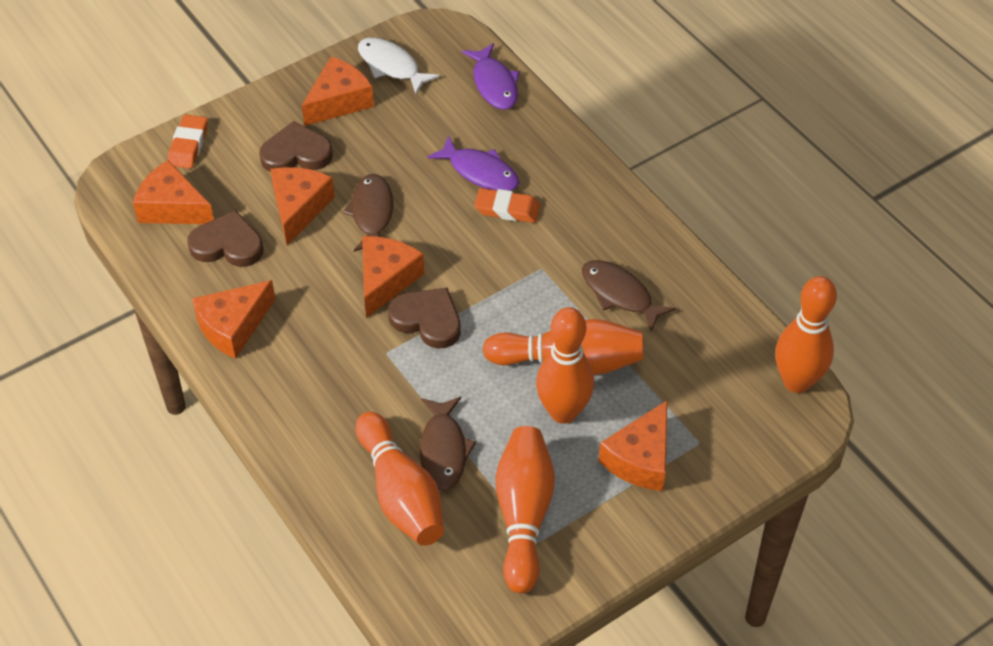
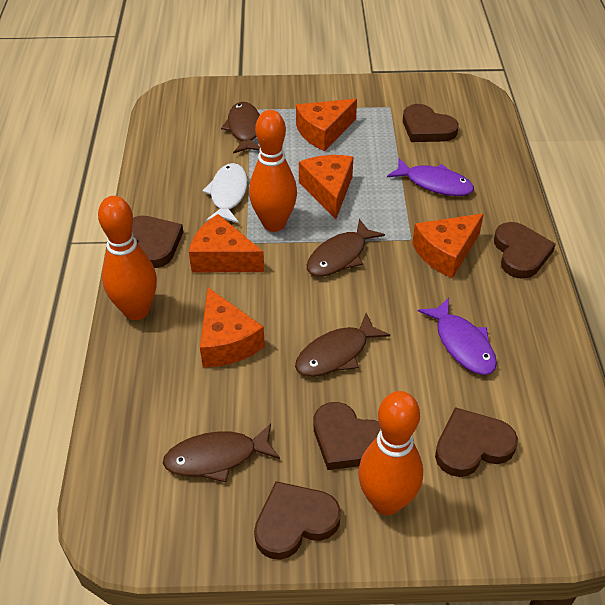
brown fish: [343,174,393,252] [420,397,476,490] [582,260,676,332] = 3 -> [163,423,280,482] [221,102,260,154] [295,313,390,377] [307,219,385,276] = 4
brown heart: [187,210,264,267] [259,121,333,172] [388,288,461,349] = 3 -> [132,216,183,268] [254,481,341,560] [314,402,381,470] [403,104,458,142] [435,407,518,477] [494,222,556,279] = 6
orange bowling pin: [356,412,444,546] [482,319,644,375] [496,426,555,593] [536,307,594,424] [775,276,837,393] = 5 -> [98,196,157,320] [249,110,297,232] [358,391,423,515] = 3
orange cheese: [133,160,214,224] [192,280,276,359] [270,167,335,245] [302,57,374,126] [362,236,425,318] [599,400,667,491] = 6 -> [189,214,264,272] [200,288,265,367] [296,99,357,151] [299,155,353,219] [412,213,484,278] = 5
orange eraser: [168,114,208,169] [474,188,540,223] = 2 -> none = 0

